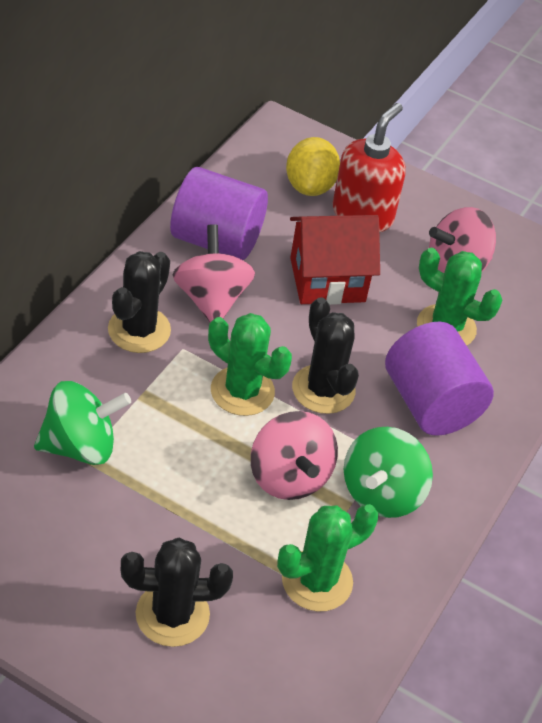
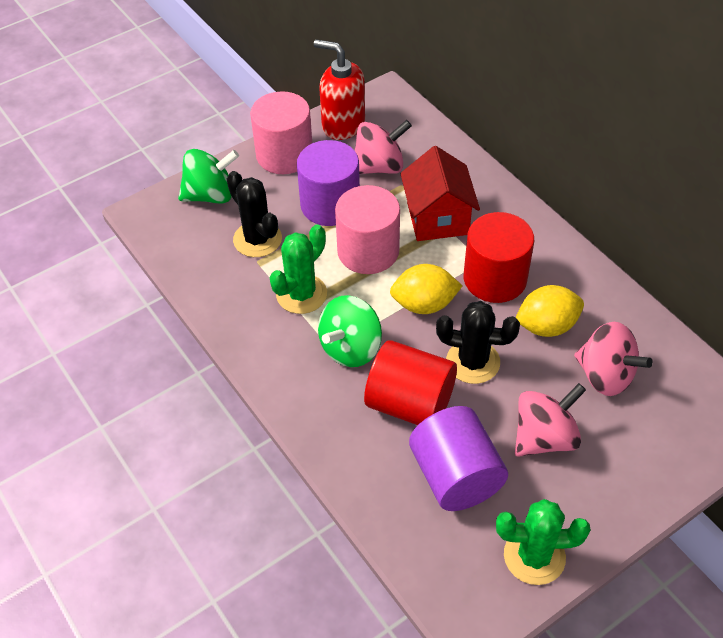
black cactus: [108,251,171,353] [121,538,233,647] [292,297,359,414] = 3 -> [227,171,282,257] [436,301,520,384] = 2
green cactus: [208,313,292,416] [277,504,379,612] [417,248,502,346] = 3 -> [269,224,327,314] [496,499,591,585] = 2
pink cylinder: none = 0 -> [250,91,312,174] [335,185,400,274] = 2
red cylinder: none = 0 -> [364,340,457,425] [464,212,534,303] = 2
yellow lemon: [286,137,340,196] = 1 -> [390,264,462,314] [516,285,584,337] = 2

